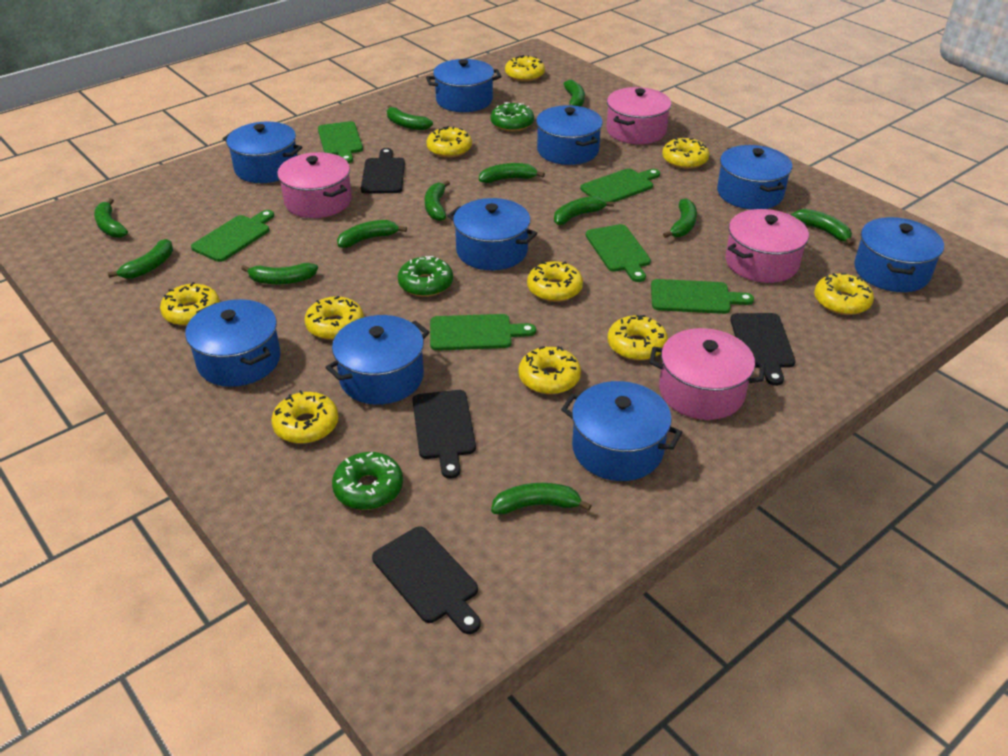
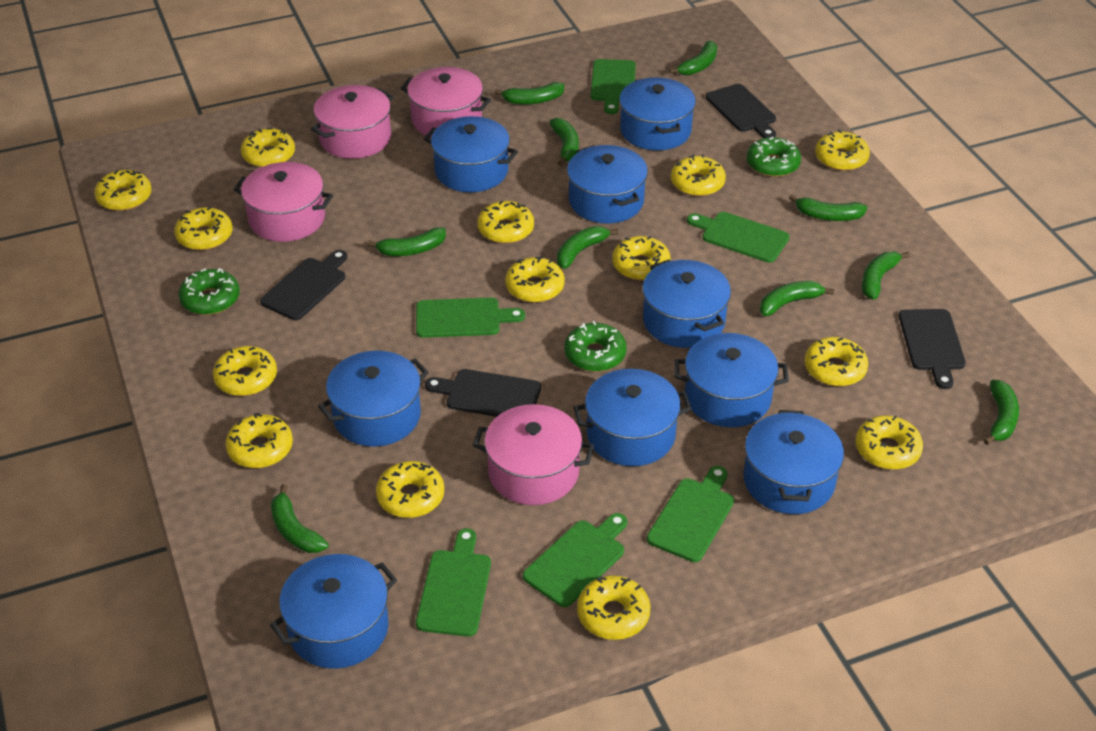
green banana: [94,198,128,238] [108,239,173,279] [241,263,318,284] [337,220,407,248] [387,105,433,130] [425,181,450,221] [479,163,545,183] [491,483,592,515] [554,196,614,225] [564,80,585,107] [663,198,697,238] [791,209,854,246] = 12 -> [271,484,329,553] [367,227,446,256] [494,82,564,105] [550,118,579,166] [557,226,619,269] [669,41,717,76] [760,281,834,316] [789,195,867,221] [862,252,910,300] [984,380,1019,445] = 10
yellow donut: [160,282,220,326] [271,390,339,444] [305,296,364,340] [426,126,472,158] [505,55,545,82] [519,346,581,394] [527,261,583,302] [608,315,668,361] [662,138,709,169] [814,273,874,315] = 10 -> [94,170,152,211] [174,206,233,250] [213,346,277,396] [225,413,293,468] [241,128,295,167] [376,461,444,518] [477,201,534,244] [505,256,565,303] [577,575,651,640] [612,236,671,280] [671,154,726,196] [804,337,868,386] [815,130,870,171] [855,415,923,470] = 14

